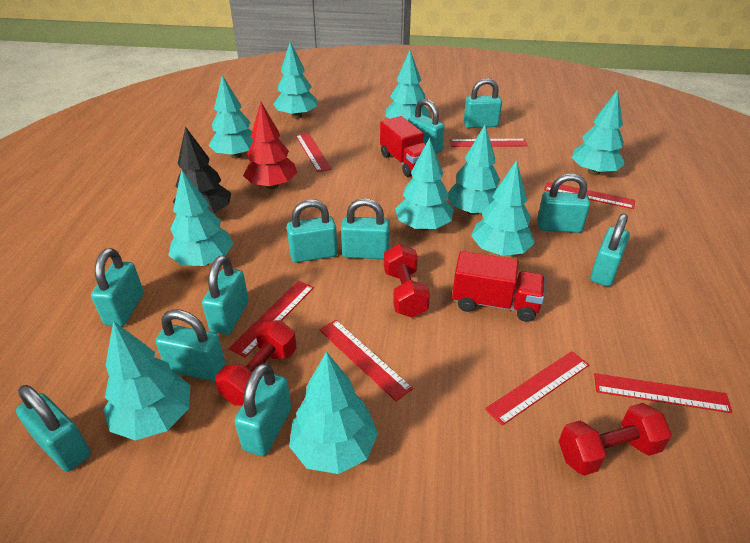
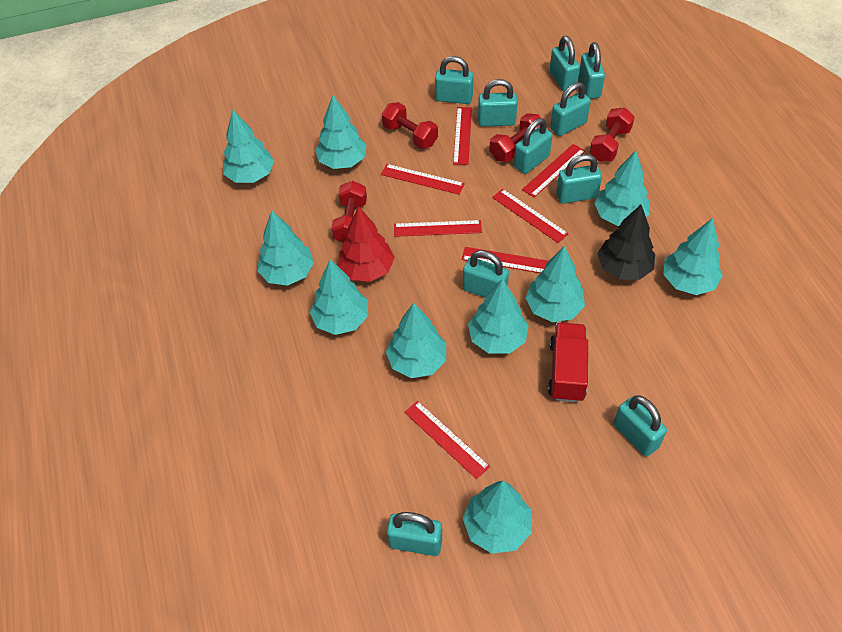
red dumbbell: [215,320,296,406] [384,244,430,318] [559,403,672,476] = 3 -> [331,181,367,243] [382,102,438,149] [489,113,541,162] [590,107,635,162] = 4
red truck: [380,116,426,177] [452,251,545,322] = 2 -> [548,323,588,402] = 1
turquoise padlock: [16,385,91,472] [91,248,144,326] [156,309,226,381] [202,255,249,335] [234,363,291,456] [287,199,338,263] [341,198,390,259] [408,99,445,154] [464,78,502,128] [537,173,590,233] [590,213,630,287] = 11 -> [387,512,442,556] [435,56,474,104] [463,250,509,298] [478,79,518,127] [514,118,552,174] [550,36,580,92] [550,82,591,136] [556,154,602,204] [579,42,605,99] [614,396,667,456] = 10

